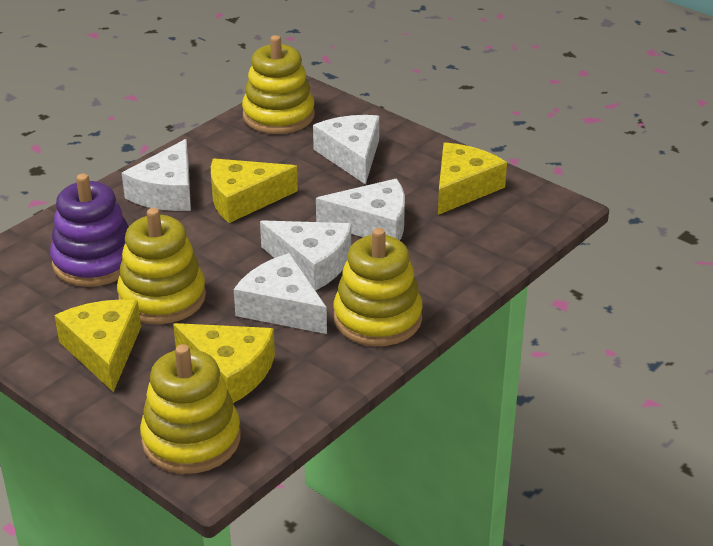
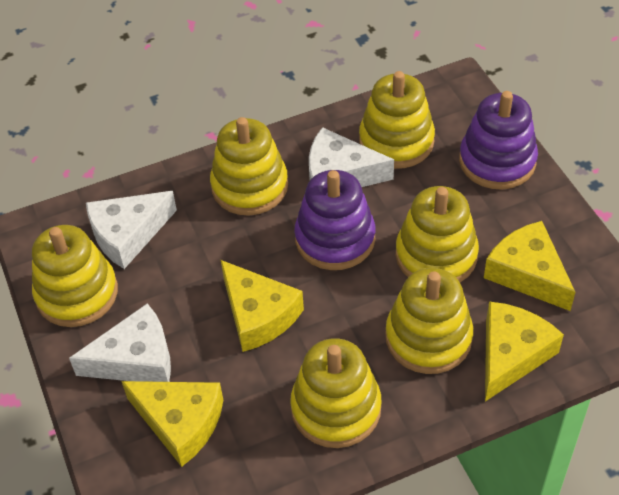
purple stacking toy: [50,174,129,287] = 1 -> [294,170,375,270] [459,91,538,190] = 2
white cheese: [122,139,191,211] [234,253,327,334] [260,220,351,291] [313,115,379,184] [316,179,405,240] = 5 -> [69,303,171,382] [86,191,177,269] [309,127,394,187] = 3
yellow stacking toy: [117,208,206,324] [140,344,241,474] [242,35,314,134] [334,228,423,346] = 4 -> [32,225,118,327] [210,117,288,215] [290,338,381,448] [359,71,435,169] [386,268,473,374] [396,186,479,282] = 6

